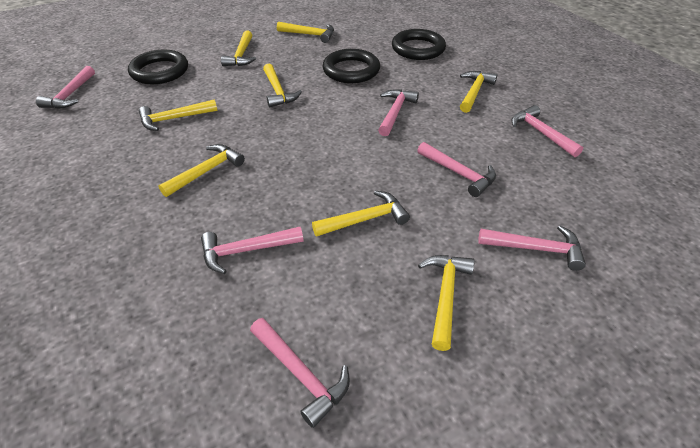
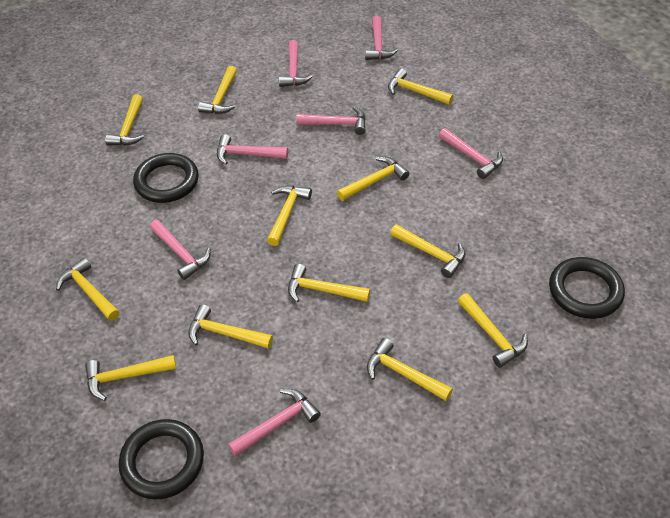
yellow hammer: [139,99,218,131] [158,144,245,197] [221,30,256,66] [263,63,302,107] [277,22,334,43] [312,191,410,237] [418,255,474,351] [460,71,497,113] = 8 -> [56,257,120,321] [85,355,176,401] [105,94,144,146] [188,304,273,349] [198,66,237,114] [267,185,312,246] [288,264,370,302] [337,157,410,201] [367,338,453,401] [388,68,454,105] [390,224,466,278] [458,293,528,368] = 12

